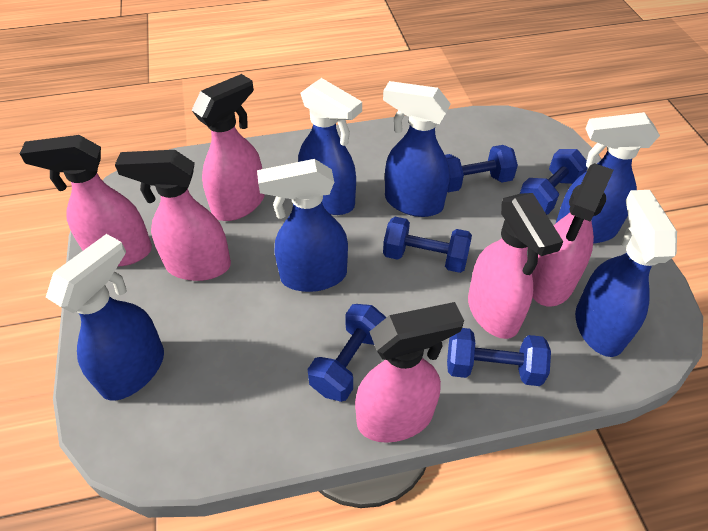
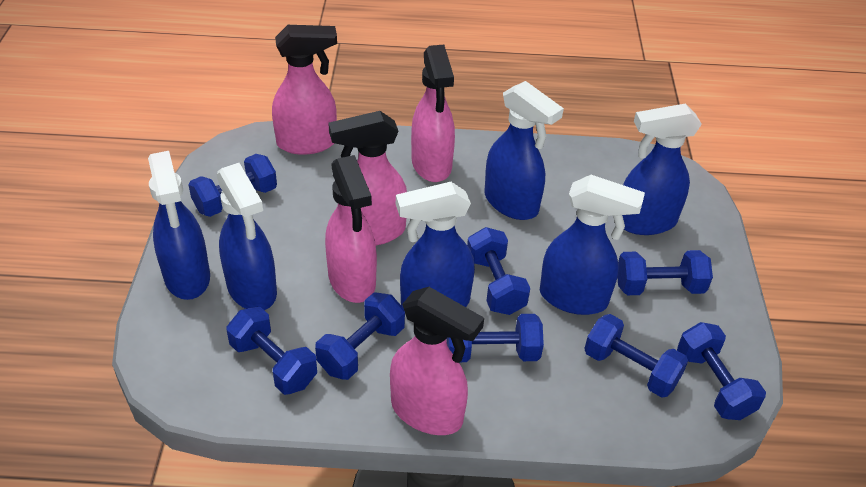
blue dumbbell: [308,304,387,402] [383,217,472,273] [445,145,518,192] [447,328,551,386] [520,149,588,215] = 5 -> [189,154,277,217] [226,307,317,395] [315,292,405,380] [447,314,544,362] [467,227,530,315] [584,314,688,398] [617,250,713,295] [677,322,766,420] = 8
pink spray bottle: [20,135,152,267] [115,150,231,281] [192,74,265,221] [355,302,464,443] [468,193,563,339] [532,163,614,307] = 6 -> [272,25,337,155] [325,155,377,303] [328,111,407,245] [390,287,484,435] [411,45,455,182] = 5

